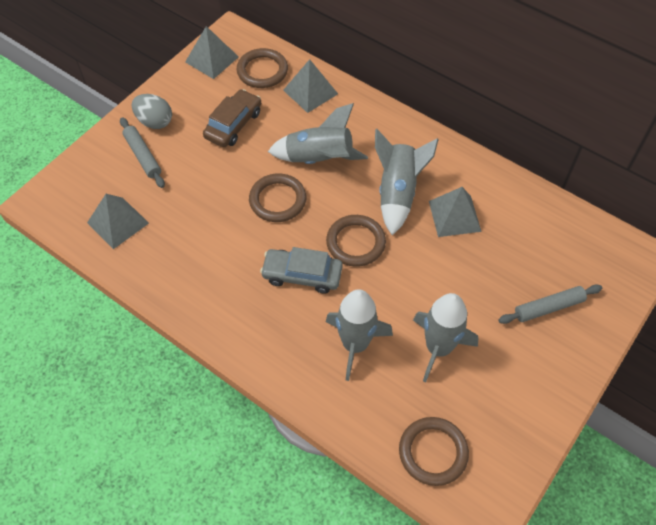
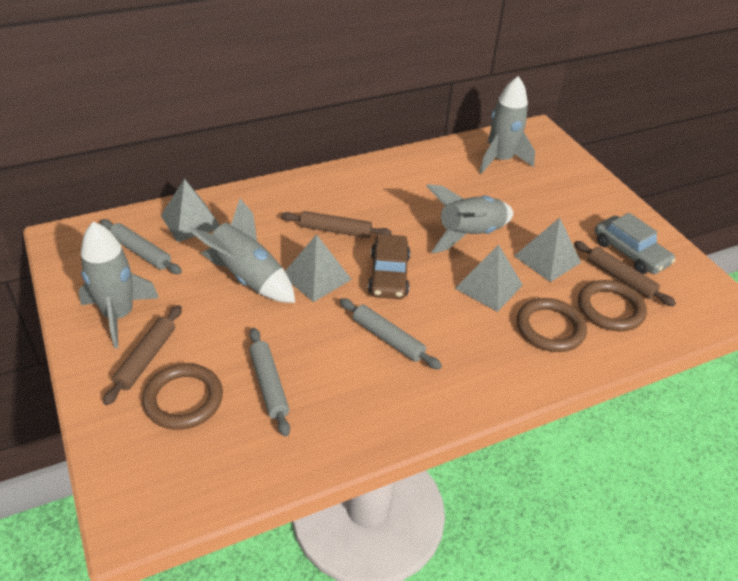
brown ring: [237,48,288,88] [249,173,306,222] [326,215,386,267] [399,417,469,486] = 4 -> [142,364,223,430] [517,298,587,352] [578,280,647,331] = 3
brown rolling pin: none = 0 -> [103,305,182,405] [281,211,392,238] [574,241,676,307] = 3
grey egg: [132,94,172,129] = 1 -> none = 0
grey rolling pin: [120,117,165,188] [498,285,602,324] = 2 -> [100,219,182,274] [249,328,290,437] [340,298,442,370] = 3

